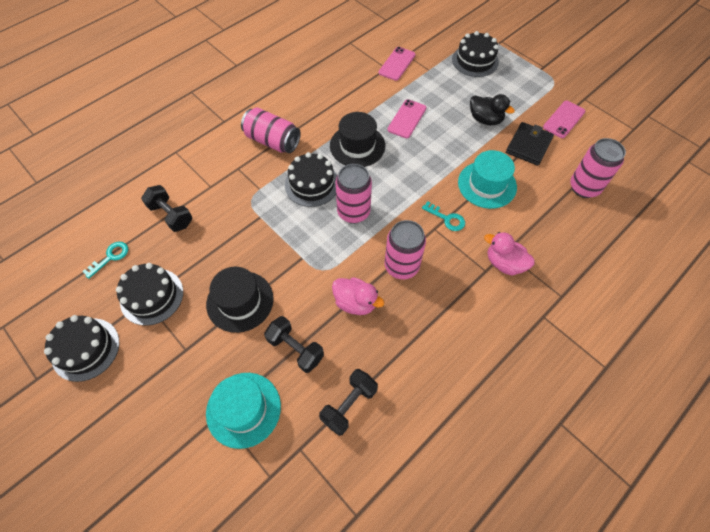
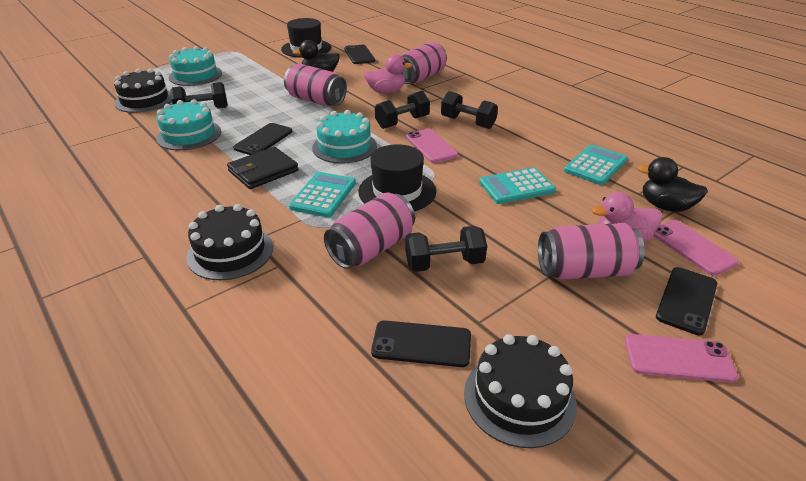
black cake: [44,315,119,382] [116,263,183,326] [285,152,337,207] [452,31,499,77] = 4 -> [114,68,172,113] [187,204,273,280] [464,334,577,448] = 3
black duck: [470,94,515,125] = 1 -> [293,40,340,72] [637,157,708,212] = 2
black dumbbell: [141,185,193,232] [264,316,324,373] [319,369,378,436] = 3 -> [170,82,228,109] [375,91,430,129] [405,226,487,272] [441,91,498,129] = 4
black phone: none = 0 -> [233,123,292,155] [344,45,375,64] [371,320,471,367] [656,267,717,335] = 4
turquoise cake: none = 0 -> [156,99,221,151] [169,46,222,86] [312,110,377,164] = 3
turquoise calculator: none = 0 -> [289,172,356,217] [479,167,556,204] [564,145,628,185] = 3
turquoise hat: [206,373,281,449] [458,150,517,209] = 2 -> none = 0
turquoise key: [82,242,128,279] [422,201,465,231] = 2 -> none = 0

